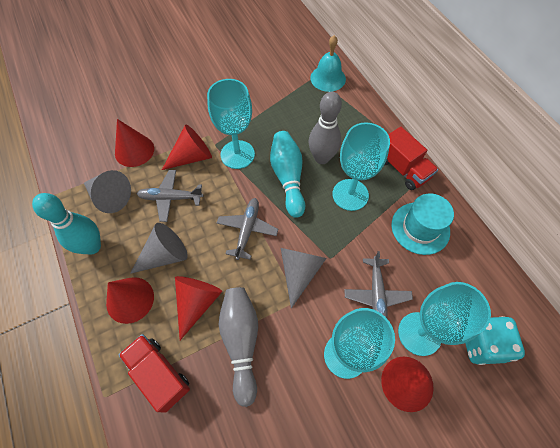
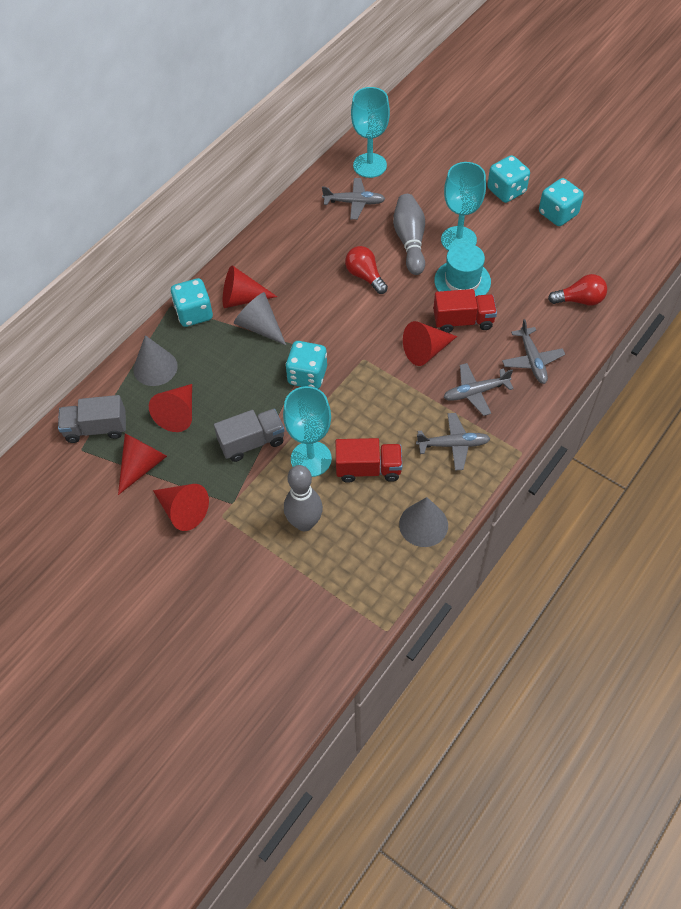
grey plane: [137,170,203,222] [217,198,278,260] [344,251,413,318] = 3 -> [322,178,385,220] [416,413,491,470] [444,363,514,416] [502,319,565,384] = 4
grey truck: none = 0 -> [58,395,126,443] [214,409,285,462] = 2
red light bulb: none = 0 -> [345,246,388,294] [548,274,607,306] = 2
turquoise bell: [310,35,346,92] = 1 -> none = 0
turquoise bowling pin: [32,193,101,255] [270,131,305,218] = 2 -> none = 0
turquoise dice: [465,316,525,365] = 1 -> [171,278,213,327] [285,341,327,389] [487,155,530,203] [539,178,584,226] = 4
turquoise goblet: [207,79,255,169] [324,308,395,379] [332,123,390,211] [398,282,491,356] = 4 -> [283,386,332,477] [351,87,390,178] [441,162,486,251] = 3

